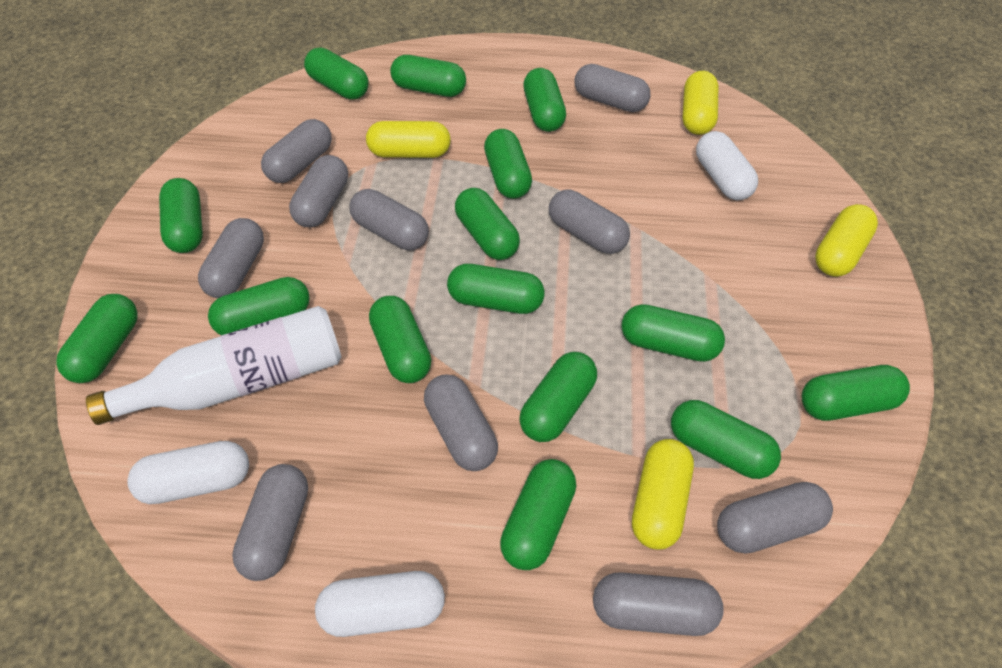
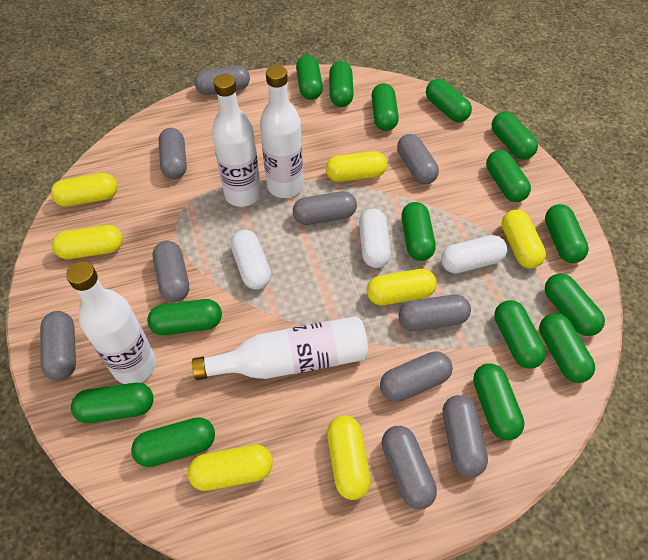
white bottle: [86,306,341,425] = 1 -> [66,261,156,384] [192,316,368,380] [212,74,261,207] [260,65,303,198] = 4
yellow capsule: [366,121,451,158] [632,439,694,550] [683,71,718,135] [815,204,878,277] = 4 -> [51,173,118,207] [52,225,123,259] [188,444,273,491] [326,151,387,182] [327,415,371,500] [367,269,437,305] [501,209,546,269] = 7

